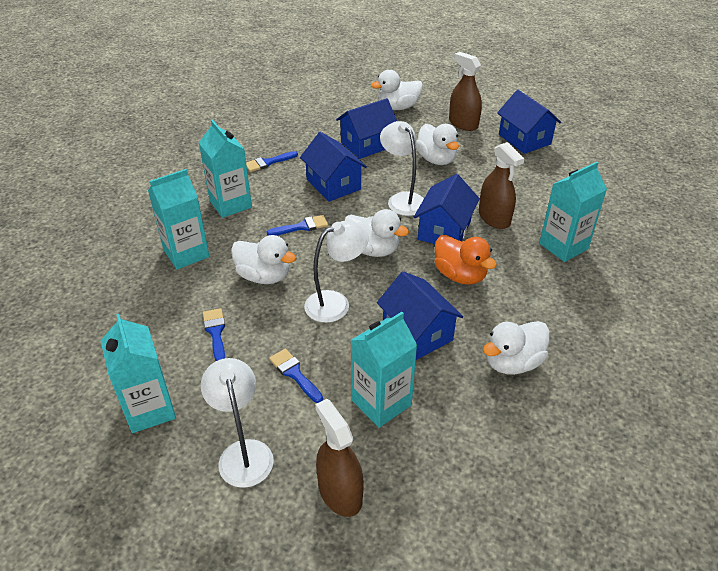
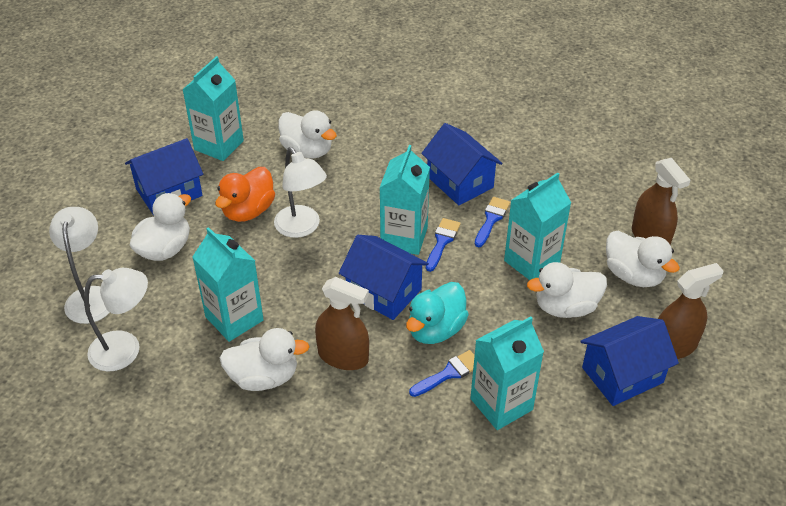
blue brush: [203,308,225,361] [246,151,298,172] [267,215,328,236] [269,349,323,403] = 4 -> [409,350,475,397] [426,218,461,272] [474,197,510,247] = 3
blue house: [300,132,367,202] [336,98,397,159] [377,271,463,360] [414,174,480,244] [497,90,561,154] = 5 -> [125,138,203,214] [339,235,429,320] [421,123,502,205] [580,316,679,406] = 4
turquoise duck: none = 0 -> [406,282,469,344] = 1

